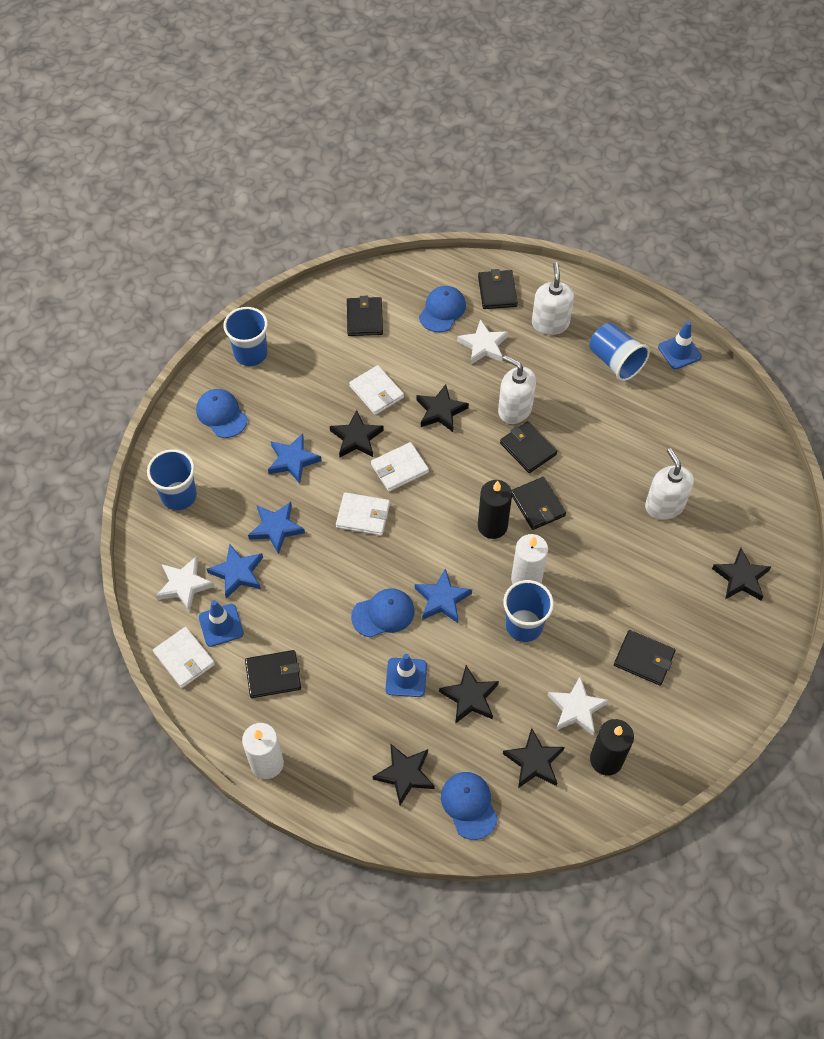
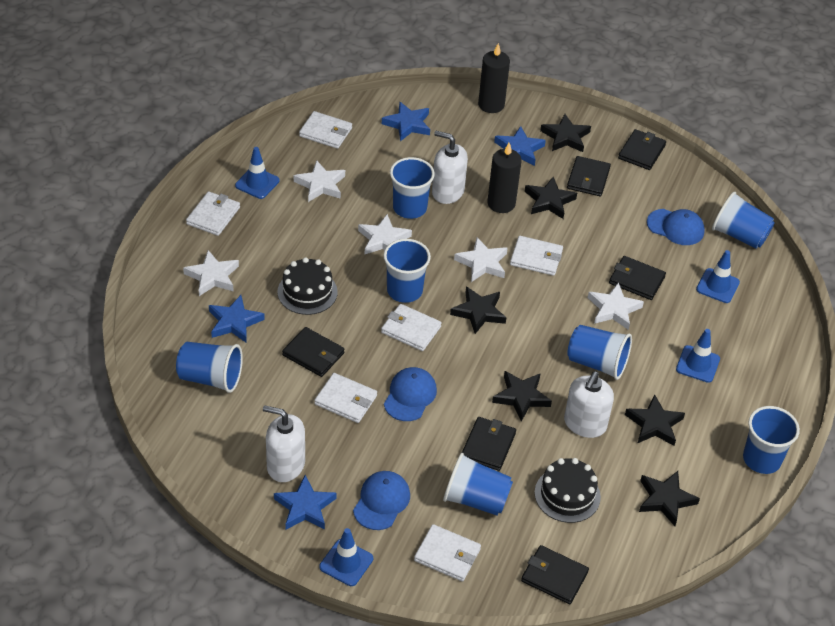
black cake: none = 0 -> [277,257,338,315] [534,458,601,523] = 2
blue cap: [196,389,247,438] [351,588,414,637] [419,286,466,332] [441,772,498,840] = 4 -> [353,471,410,530] [384,367,437,421] [647,209,705,245] = 3
blue cup: [147,449,197,510] [223,307,268,366] [503,580,554,642] [589,323,650,381] = 4 -> [176,342,243,393] [383,239,431,303] [390,157,435,219] [443,453,513,516] [567,325,632,380] [712,192,775,249] [743,406,800,474] = 7
blue traffic cone: [199,600,244,647] [385,654,427,697] [658,321,702,369] = 3 -> [235,147,280,199] [319,528,373,586] [676,329,720,383] [696,250,740,303] = 4
white candle: [242,723,284,779] [511,534,548,584] = 2 -> none = 0
white star: [156,556,214,612] [457,319,508,364] [547,676,609,736] = 3 -> [183,250,239,296] [294,160,345,202] [358,214,412,254] [454,237,508,282] [588,282,644,330] = 5
white wallet: [153,627,215,688] [336,492,390,536] [349,365,404,415] [371,442,429,492] = 4 -> [186,191,240,236] [299,111,352,149] [314,373,377,423] [381,304,442,351] [414,524,481,581] [510,236,563,276] = 6

